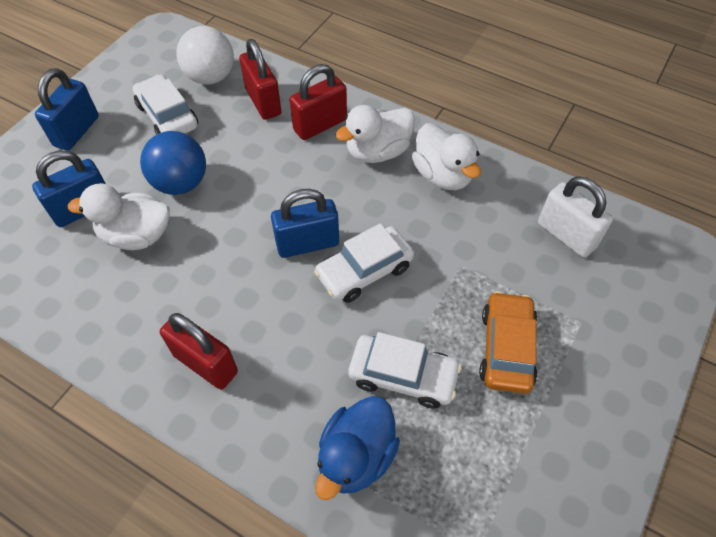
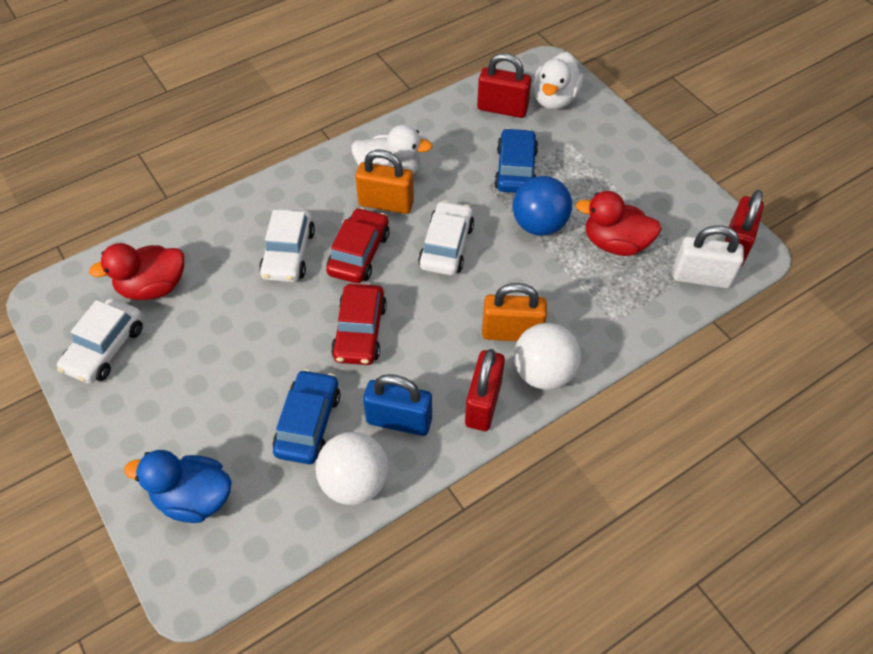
blue car: none = 0 -> [273,369,340,464] [494,128,538,193] = 2
blue padlock: [32,151,106,227] [35,68,99,151] [271,189,339,258] = 3 -> [363,374,432,436] = 1
orange car: [479,291,538,394] = 1 -> none = 0
orange padlock: none = 0 -> [355,150,414,214] [482,283,547,341] = 2
red car: none = 0 -> [326,207,389,283] [331,284,387,365] = 2
red duck: none = 0 -> [89,243,184,300] [576,191,662,256] = 2
white ball: [177,26,234,84] = 1 -> [316,432,389,505] [514,323,581,390] = 2
white duck: [68,183,170,250] [335,105,415,163] [412,123,481,190] = 3 -> [351,125,433,174] [533,52,583,110] = 2

